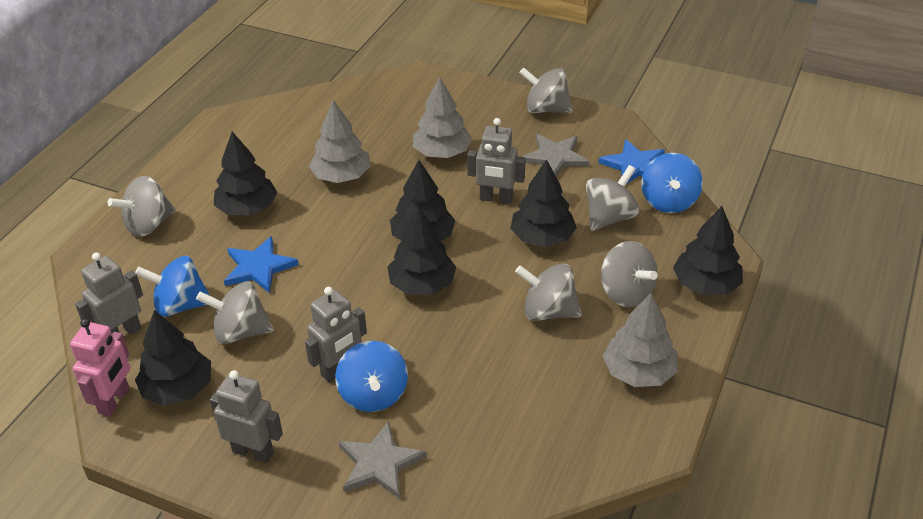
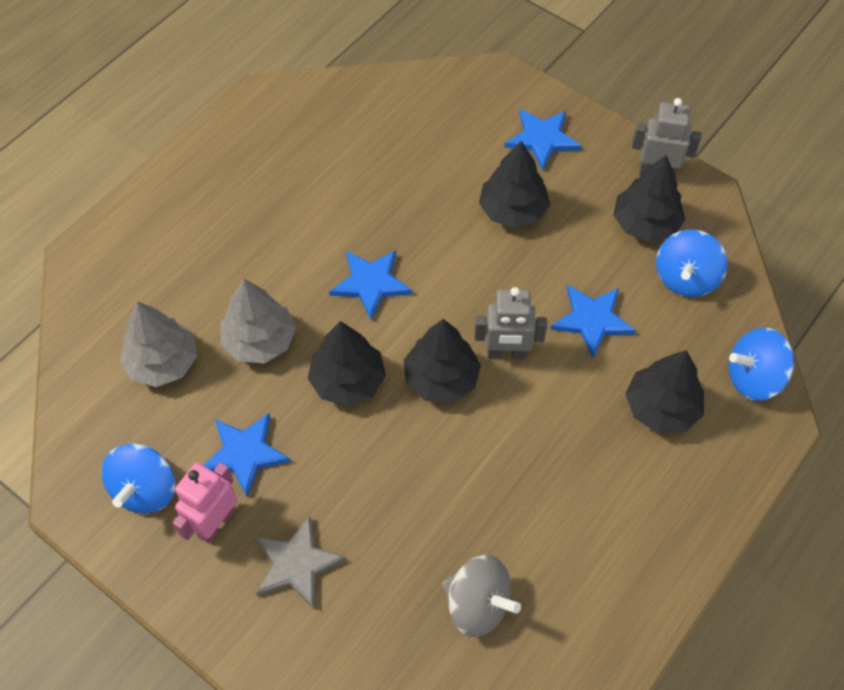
black tree: [135,310,211,406] [214,132,277,215] [388,206,456,295] [390,160,456,241] [510,159,577,247] [673,206,743,295] = 6 -> [308,321,386,406] [403,319,481,403] [479,141,550,228] [613,155,686,242] [625,350,704,433] = 5
blue star: [224,236,299,293] [599,139,665,183] = 2 -> [203,413,291,497] [329,250,412,320] [504,109,581,171] [550,285,636,358] = 4
grey robot: [75,252,143,335] [210,370,283,464] [305,287,367,382] [467,118,526,204] = 4 -> [474,287,547,359] [632,98,701,175] = 2
grey spinning top: [108,176,175,237] [196,282,274,344] [515,264,582,321] [519,67,573,113] [586,165,639,231] [601,241,658,307] = 6 -> [443,555,521,637] = 1
grey star: [339,421,427,499] [522,134,589,177] = 2 -> [255,516,346,609] = 1
grey tree: [309,100,371,183] [413,77,472,158] [603,293,678,387] = 3 -> [119,302,197,387] [220,279,296,363] = 2

